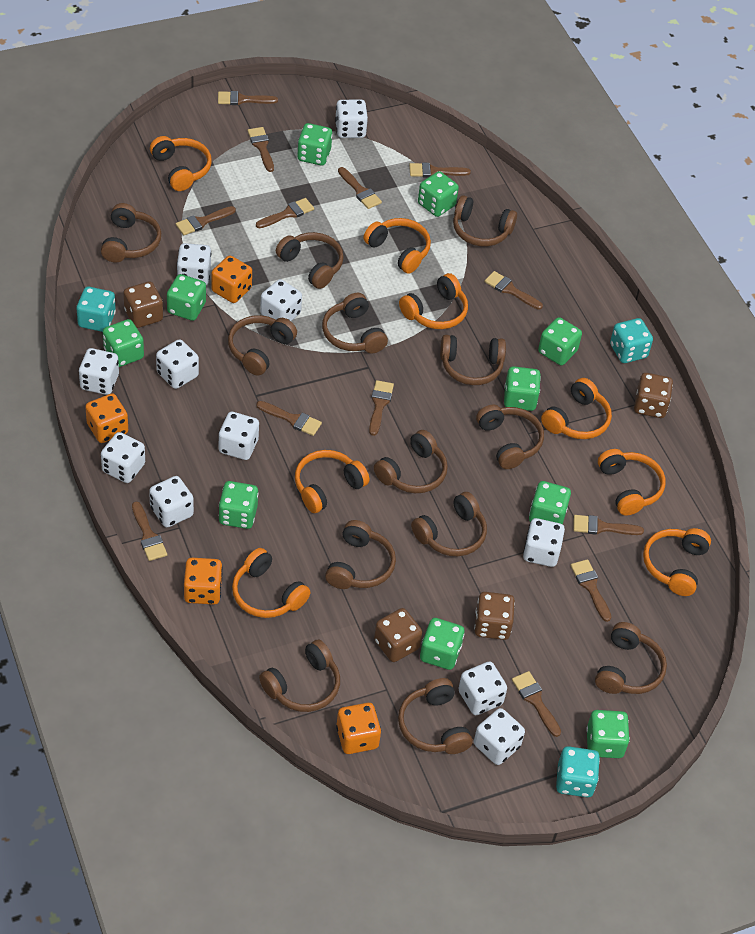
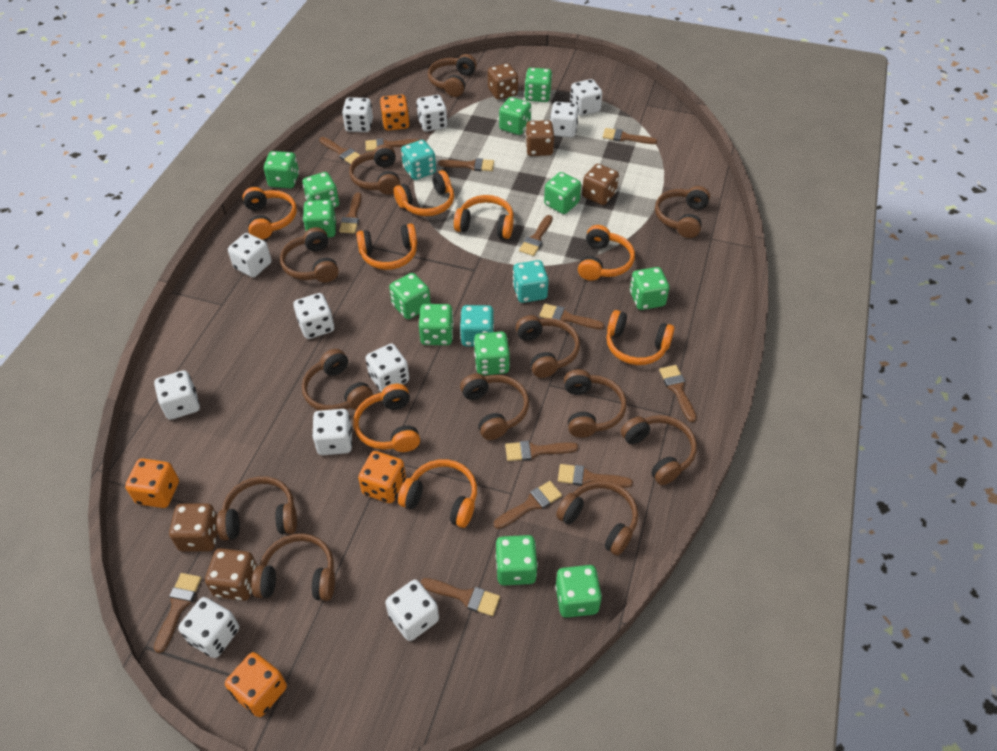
brown dice: [123,281,163,328] [374,608,422,662] [474,592,515,640] [634,373,673,418] = 4 -> [169,503,218,552] [205,548,257,601] [488,63,518,100] [525,120,554,156] [582,164,619,205] = 5
brown headphones: [101,203,161,262] [228,315,297,376] [259,640,340,712] [276,232,344,289] [322,293,388,353] [325,520,396,589] [374,430,448,493] [398,678,473,754] [411,492,487,556] [440,335,506,385] [453,195,517,246] [476,405,544,469] [595,622,667,694] = 13 -> [217,476,297,540] [251,533,335,601] [280,227,339,282] [302,349,373,411] [349,144,400,195] [428,54,477,97] [460,373,529,440] [516,315,580,378] [556,481,638,556] [564,369,626,438] [621,415,697,485] [655,186,710,238] = 12
green dice: [103,319,144,367] [167,274,206,321] [219,481,259,529] [297,123,332,165] [418,171,459,217] [420,618,464,670] [504,366,541,411] [529,481,571,524] [538,317,582,365] [586,710,630,758] = 10 -> [264,151,299,188] [302,172,339,208] [303,200,336,238] [389,273,431,319] [419,304,454,345] [474,332,510,375] [495,535,538,585] [499,97,531,135] [524,68,552,102] [544,172,581,214] [555,565,602,618] [630,267,669,310] = 12

